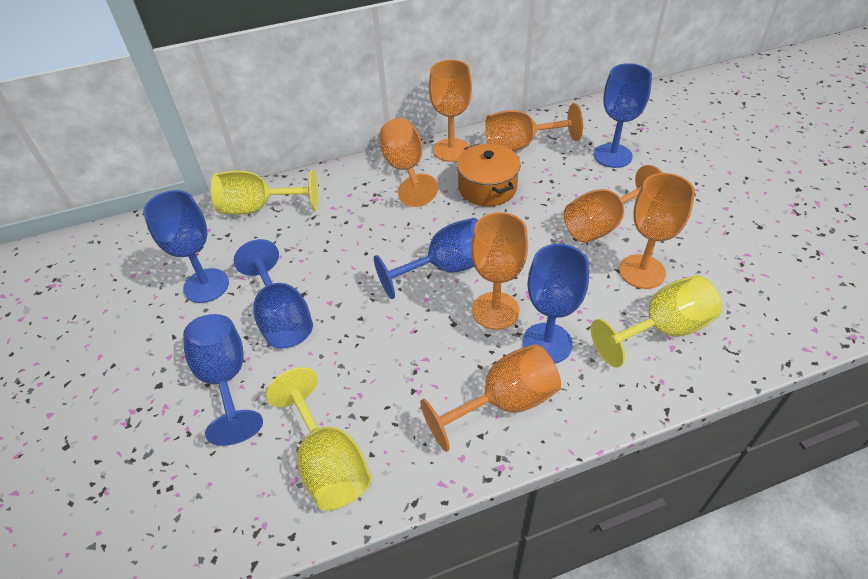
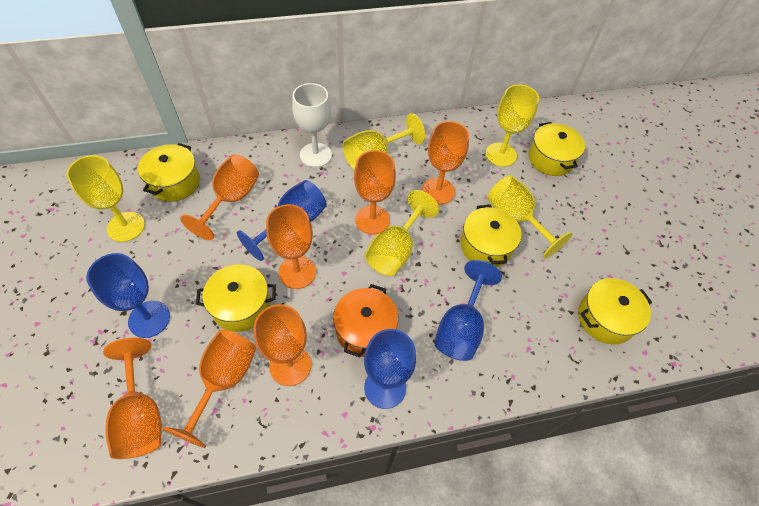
blue goblet: [143,190,229,303] [183,314,263,446] [234,239,313,348] [374,218,478,299] [523,244,589,363] [594,63,652,168] = 6 -> [86,253,170,338] [237,180,327,261] [364,329,416,409] [434,260,502,361] = 4
white goblet: none = 0 -> [292,83,332,167] = 1
yellow goblet: [211,170,319,215] [266,367,372,510] [591,275,722,368] = 3 -> [66,155,145,242] [343,113,425,170] [365,190,439,276] [485,84,539,167] [487,175,573,259] = 5
yellow pot: none = 0 -> [138,143,200,202] [196,264,276,332] [460,205,521,267] [528,122,585,176] [578,278,652,344] = 5

